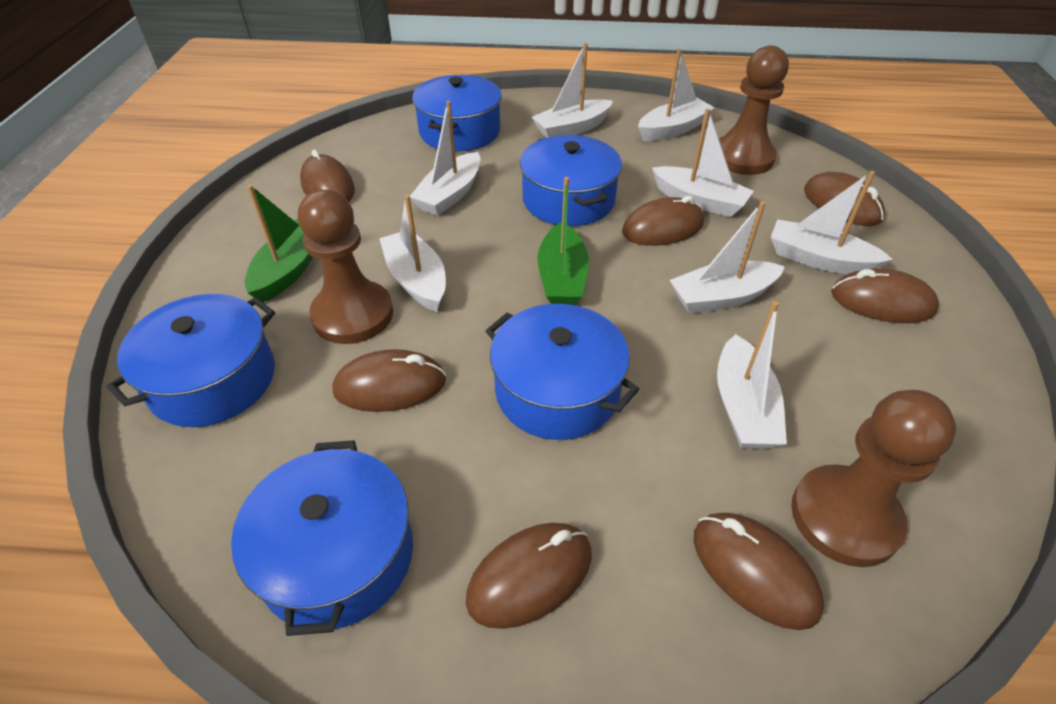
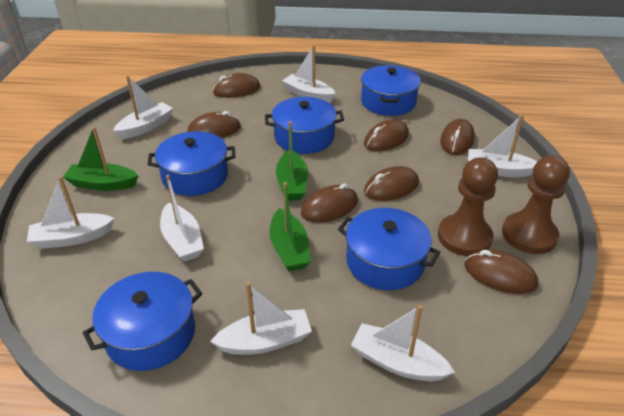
brown pawn: [298,190,393,344] [719,45,789,175] [791,390,956,567] = 3 -> [438,157,498,256] [502,156,570,254] = 2
green boat: [245,185,313,302] [537,177,589,305] = 2 -> [63,127,139,191] [269,182,311,271] [276,121,308,201] = 3
white boat: [379,195,446,312] [410,101,481,216] [532,43,613,138] [638,48,715,141] [652,109,754,217] [670,201,785,314] [717,301,787,449] [771,171,893,274] = 8 -> [27,176,115,249] [113,76,173,139] [160,175,204,262] [210,282,312,355] [282,45,336,103] [351,305,455,381] [468,114,537,177] = 7

